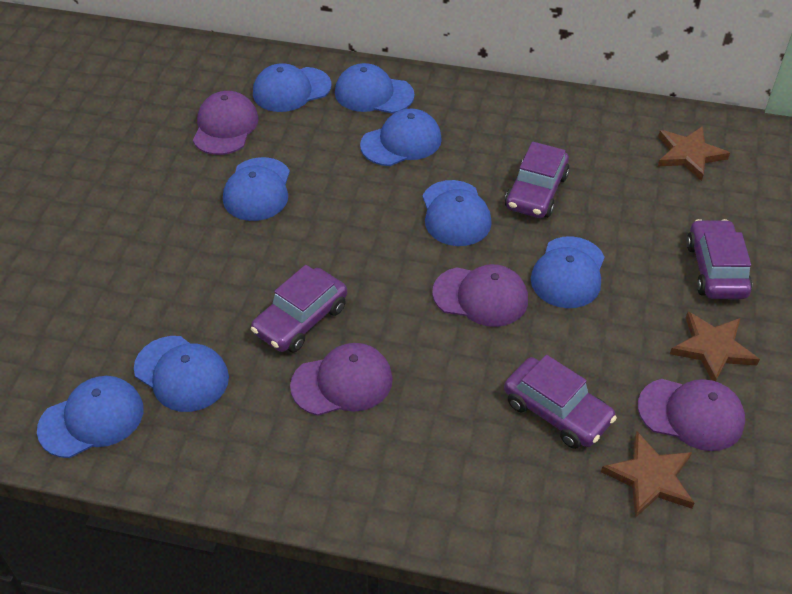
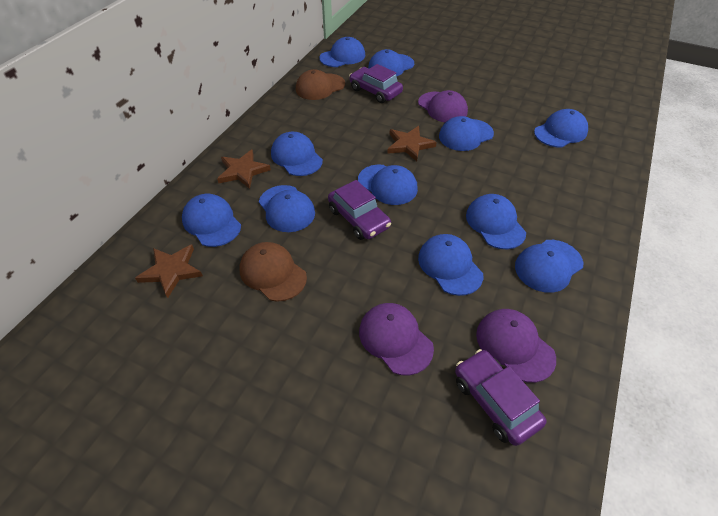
blue cap: [37,376,144,458] [134,336,229,412] [223,157,290,221] [253,63,331,112] [335,63,415,114] [360,109,442,166] [422,180,492,246] [531,236,605,308] = 8 -> [182,194,241,247] [259,185,315,232] [271,132,323,176] [319,37,365,67] [358,165,418,205] [368,49,414,76] [418,234,483,296] [439,116,494,151] [466,194,526,249] [515,240,583,293] [534,109,588,148] = 11
brown cap: none = 0 -> [239,242,307,302] [296,69,345,100] = 2
purple cap: [193,91,259,155] [290,343,393,416] [432,264,528,327] [638,379,745,451] = 4 -> [359,303,434,375] [418,90,468,123] [476,309,556,383] = 3
purple car: [251,265,347,353] [504,355,617,449] [505,142,570,218] [686,219,752,299] = 4 -> [328,180,391,240] [349,64,403,103] [455,349,546,446] = 3

